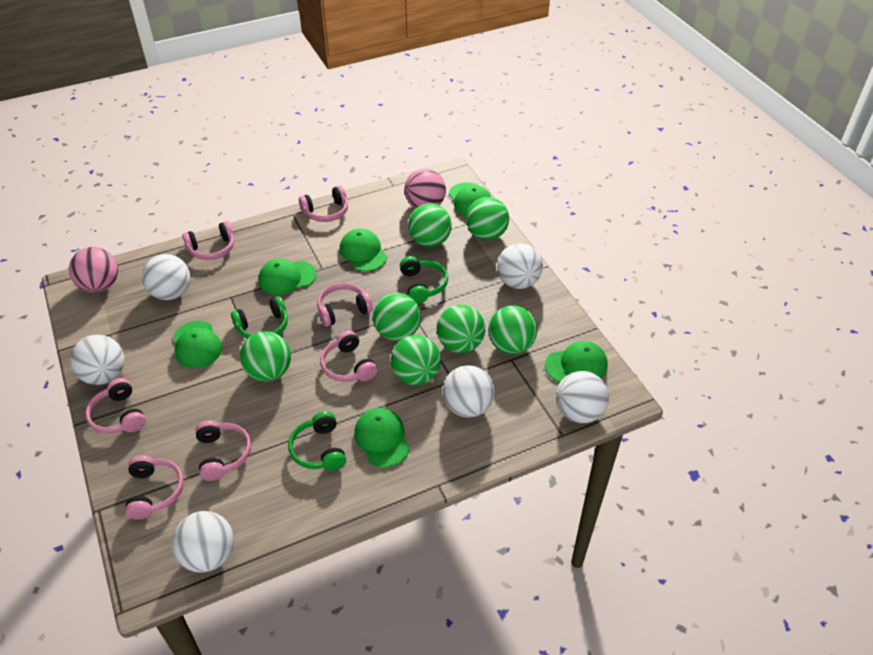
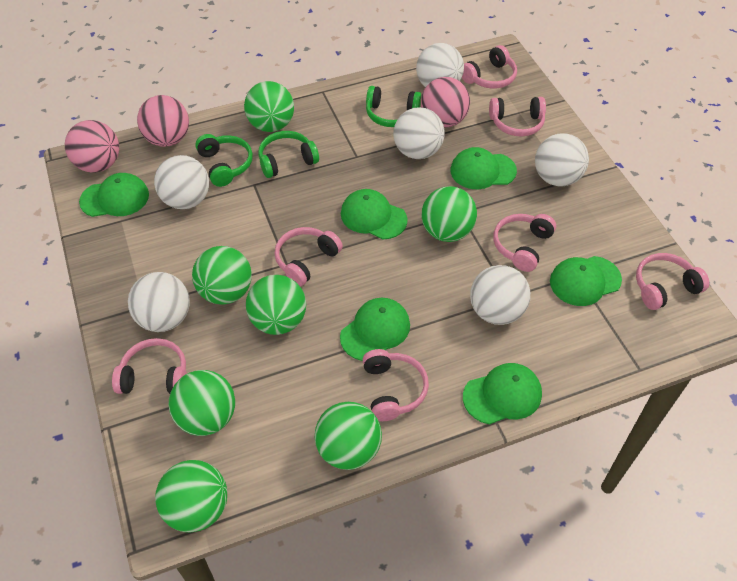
pink ball: [69,247,118,293] [404,169,446,208] = 2 -> [65,120,119,173] [137,95,189,147] [421,77,470,128] = 3

